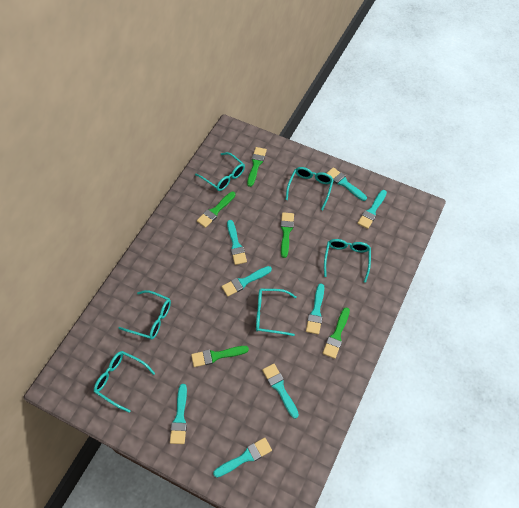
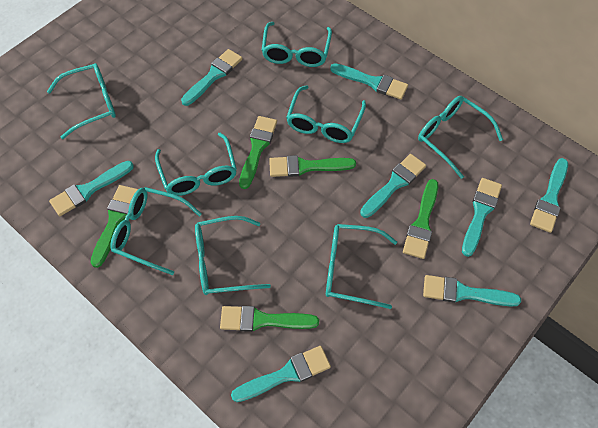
turquoise glasses: [94,351,155,413] [119,290,171,340] [195,152,245,191] [256,289,297,336] [286,167,334,210] [324,239,371,283] = 6 -> [47,63,116,139] [110,187,202,275] [155,133,237,196] [195,216,271,295] [261,22,332,67] [286,85,366,143] [326,224,397,309] [418,96,503,179] = 8

